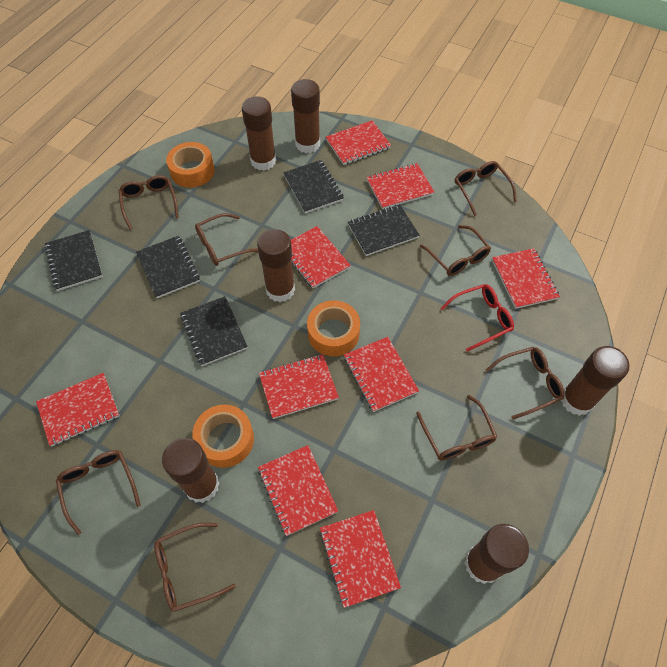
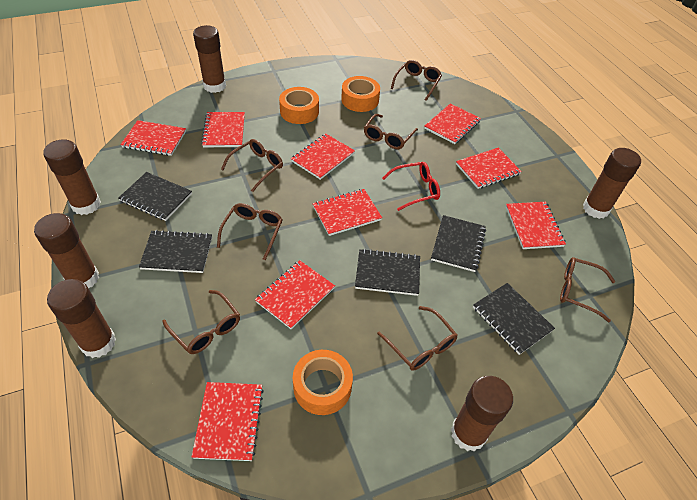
brown glasses: [56,450,141,535] [119,175,179,230] [154,523,236,612] [195,213,258,266] [416,395,497,461] [420,225,491,276] [455,161,517,216] [486,347,565,419] = 8 -> [162,290,240,354] [217,203,283,260] [221,139,283,192] [364,114,418,149] [377,306,458,371] [391,60,442,101] [560,257,615,323] = 7

